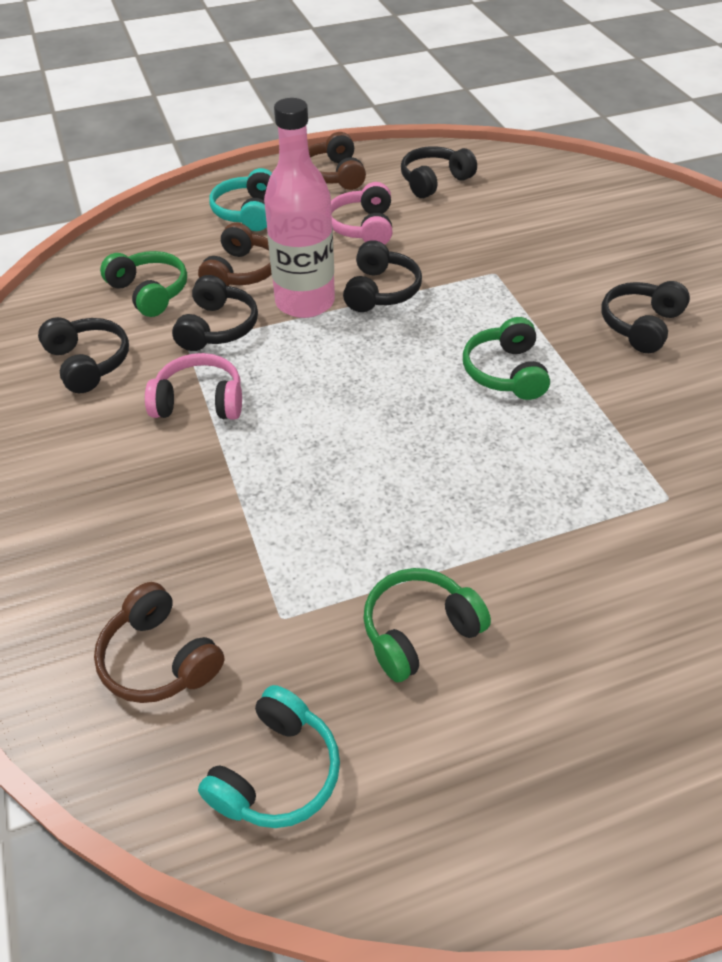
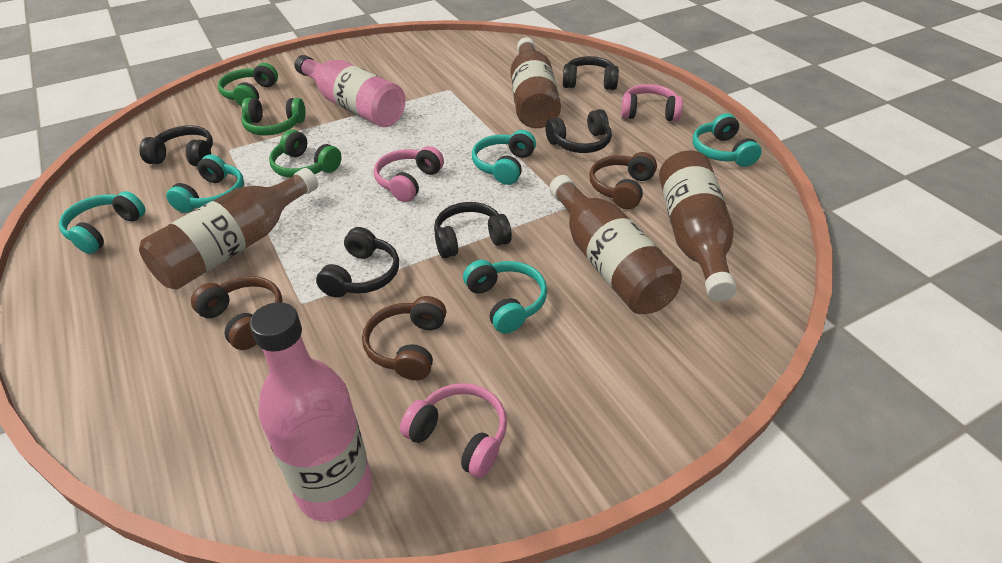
brown bottle: none = 0 -> [139,168,318,290] [511,37,561,128] [549,175,682,314] [659,151,737,301] = 4
pink bottle: [264,98,335,318] = 1 -> [250,302,372,522] [295,55,405,127] = 2
pink headphones: [145,353,242,420] [331,182,392,245] = 2 -> [374,146,444,202] [400,383,507,478] [621,84,683,122] = 3
turquoise headphones: [198,685,340,828] [209,168,272,231] = 2 -> [59,191,146,254] [166,154,244,213] [463,260,547,334] [472,130,536,185] [693,113,762,167] = 5

